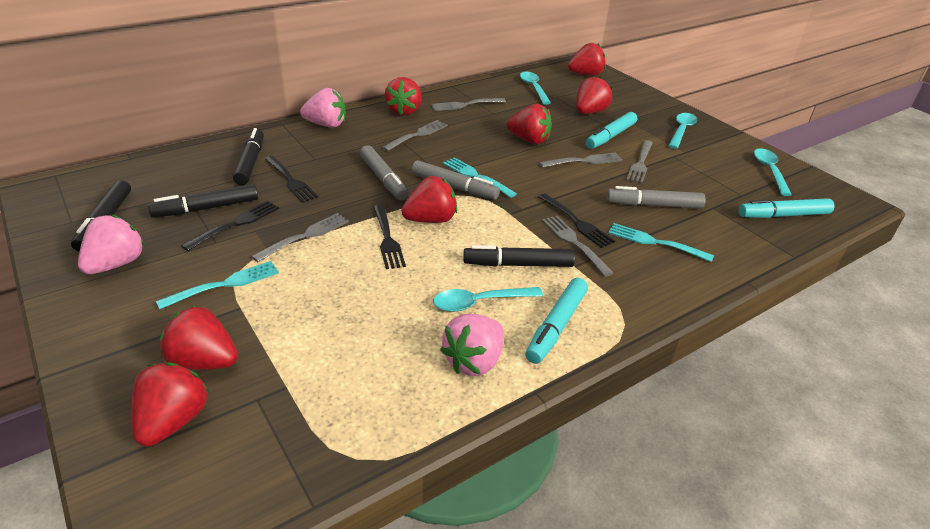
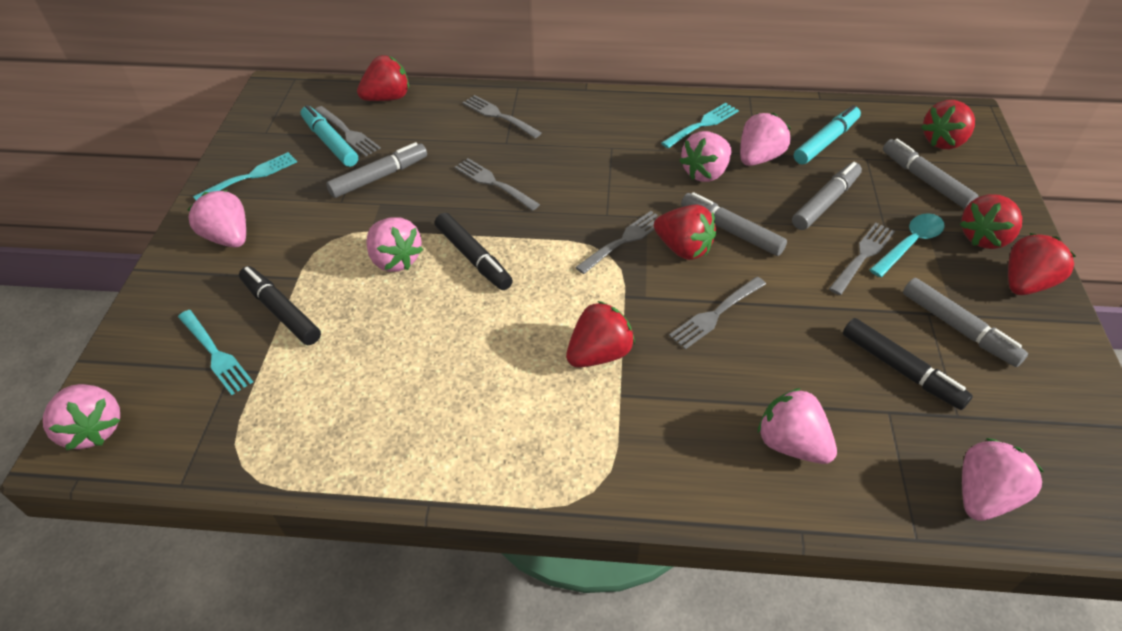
black fork: [182,201,279,251] [265,156,318,203] [374,204,406,269] [539,193,615,248] = 4 -> none = 0
black marker: [71,180,131,252] [148,184,258,218] [233,128,264,185] [463,245,575,267] = 4 -> [239,266,321,345] [435,213,513,290] [843,318,973,410] = 3
grey marker: [360,145,409,200] [412,160,500,200] [606,186,706,209] = 3 -> [326,142,427,198] [681,192,787,256] [792,162,862,230] [883,139,979,209] [903,278,1028,367] = 5
pink strawberry: [78,214,145,274] [300,88,345,127] [440,314,504,376] = 3 -> [43,384,120,450] [187,190,246,247] [367,217,423,272] [679,131,731,182] [740,113,791,166] [758,388,837,464] [962,438,1044,521] = 7
red strawberry: [131,362,208,446] [160,306,238,370] [385,77,422,115] [401,176,457,223] [507,104,552,144] [568,43,606,76] [576,76,612,114] = 7 -> [357,55,409,101] [566,301,635,368] [654,205,716,260] [921,100,975,149] [960,194,1022,249] [1008,233,1076,295] = 6
turquoise marker: [525,278,588,364] [586,112,637,149] [739,198,834,218] = 3 -> [301,105,358,167] [794,105,861,165] = 2
turquoise spoon: [433,287,543,312] [520,72,551,105] [668,113,698,149] [754,148,792,196] = 4 -> [869,213,945,277] = 1

